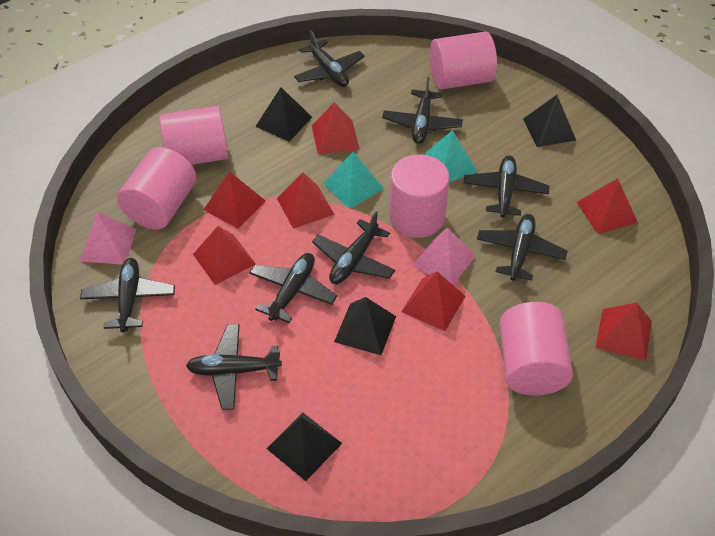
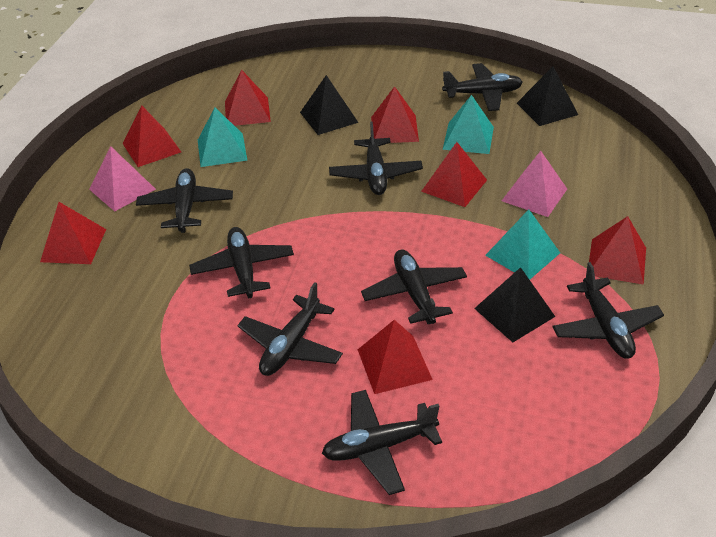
black pyramid: [255,87,312,142] [266,413,342,481] [334,297,396,355] [523,95,576,147] = 4 -> [300,75,359,135] [474,267,555,342] [517,67,578,126] = 3
pink cylinder: [117,147,196,230] [159,106,228,165] [389,155,449,238] [430,32,497,90] [499,302,573,396] = 5 -> none = 0
turquoise pyramid: [323,152,384,209] [423,130,478,182] = 2 -> [198,108,247,167] [443,95,494,154] [485,209,560,280] = 3

